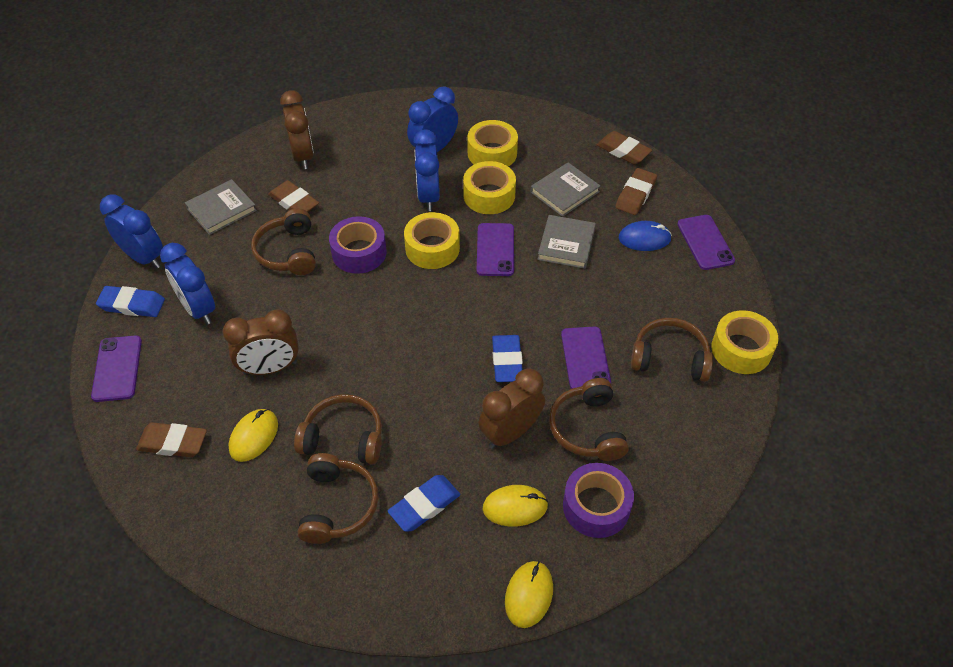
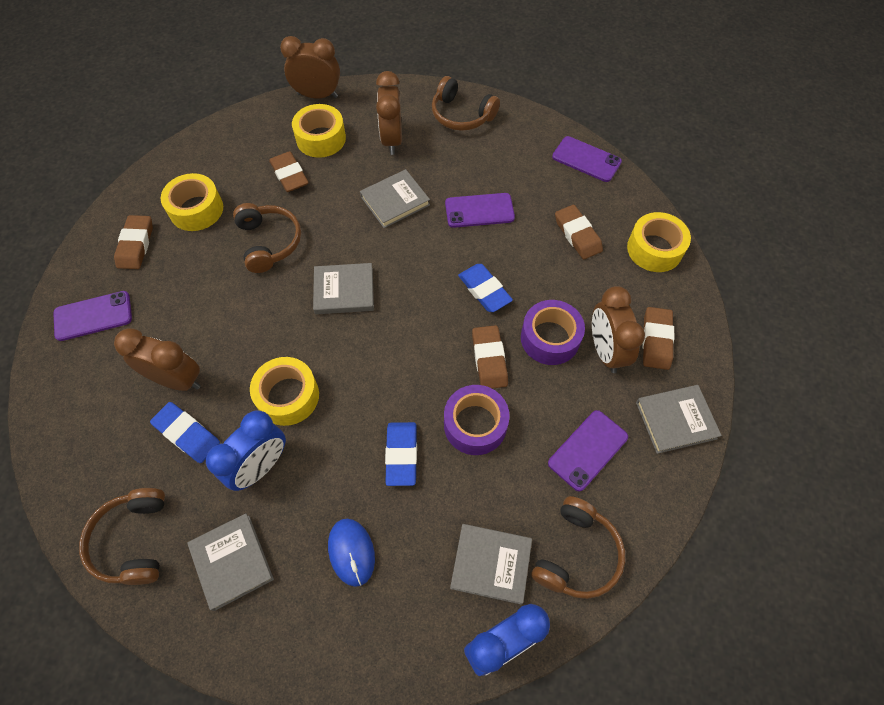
blue clock: [100,194,163,269] [160,243,215,325] [407,86,458,152] [414,129,440,211] = 4 -> [206,411,286,491] [464,604,550,676] = 2
brown clock: [223,309,299,375] [280,90,314,169] [478,368,545,449] = 3 -> [114,328,201,391] [280,36,340,99] [376,71,402,155] [592,286,645,373] = 4
brown eraser: [136,422,207,457] [268,180,319,212] [597,131,652,164] [615,168,657,215] = 4 -> [114,215,153,269] [269,151,309,192] [472,325,508,389] [555,205,603,259] [642,307,674,370] = 5
brown headphones: [251,208,316,275] [294,394,382,465] [298,453,379,544] [549,378,629,461] [631,318,713,382] = 5 -> [79,488,165,585] [233,203,301,273] [432,76,500,131] [531,496,625,599] = 4
grey book: [185,179,257,235] [530,162,600,217] [537,215,596,269] = 3 -> [187,513,274,611] [313,263,374,314] [360,169,430,228] [450,524,532,605] [636,385,722,454] = 5
yellow mouse: [228,409,278,462] [482,485,548,527] [505,561,553,628] = 3 -> none = 0

